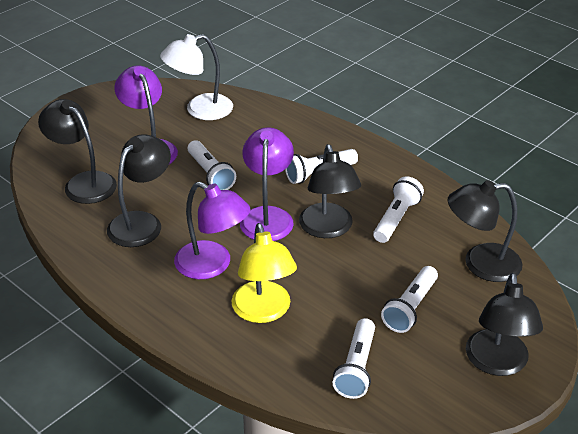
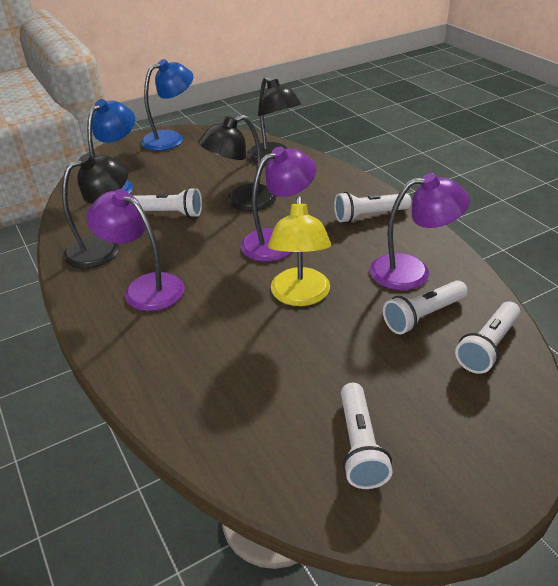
black lamp: [38,99,117,204] [107,134,171,247] [299,144,361,238] [447,180,523,282] [466,273,543,376] = 5 -> [62,154,128,268] [198,115,277,211] [247,77,301,165] = 3
blue lamp: none = 0 -> [87,99,135,194] [141,59,193,151] = 2
white lamp: [160,34,233,120] = 1 -> none = 0

